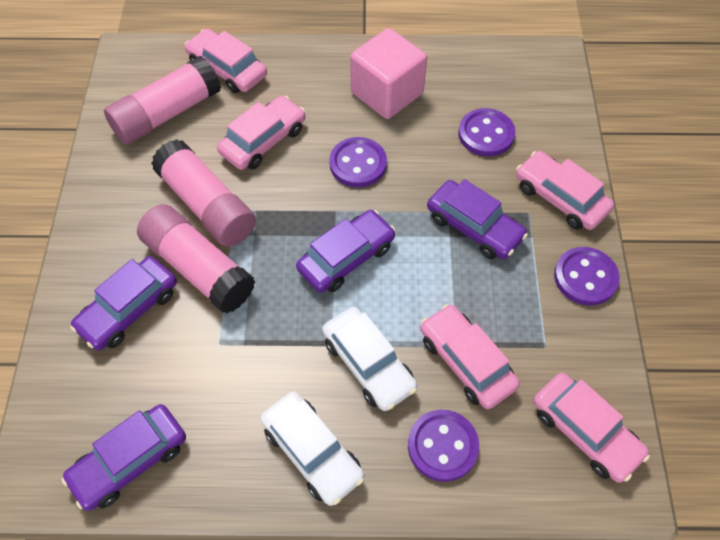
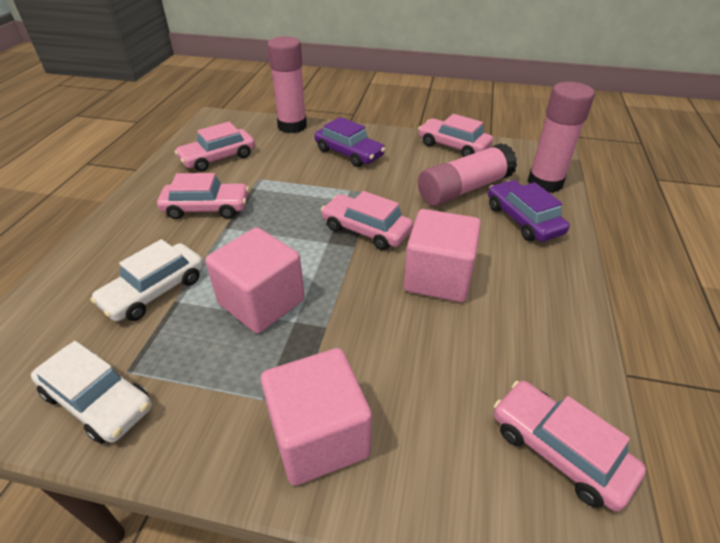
pink cube: [350,28,427,119] = 1 -> [205,227,305,333] [261,348,372,486] [403,209,481,302] = 3
purple button: [329,137,387,187] [408,410,479,482] [458,108,515,157] [554,247,620,305] = 4 -> none = 0
purple car: [62,404,186,511] [70,256,177,351] [296,210,396,293] [427,179,528,259] = 4 -> [314,117,385,167] [488,180,570,242] = 2

